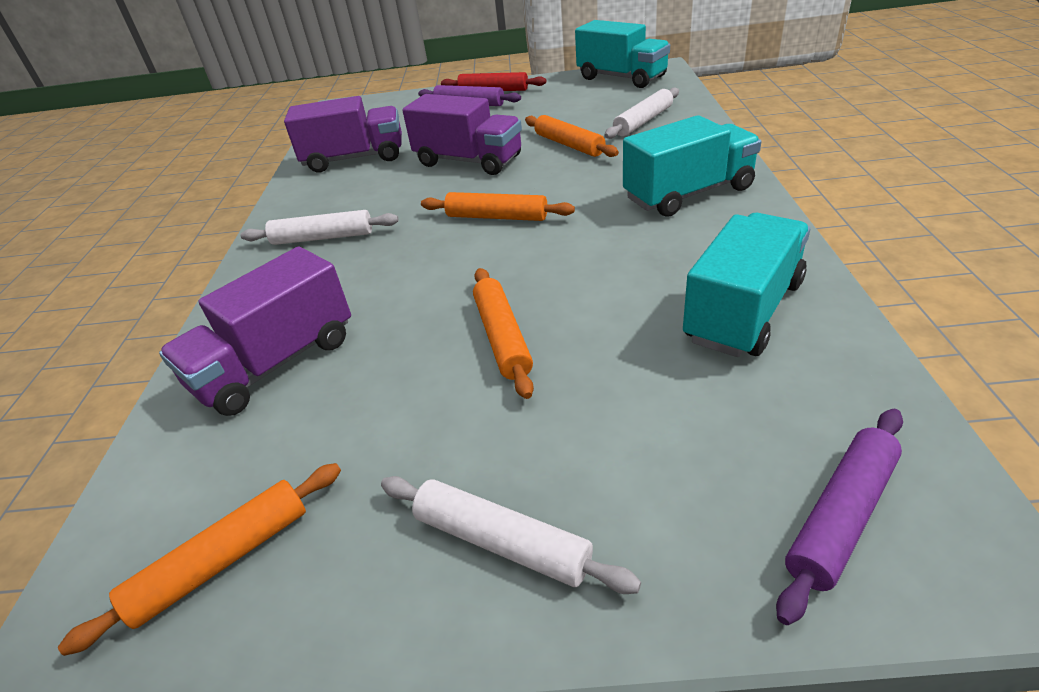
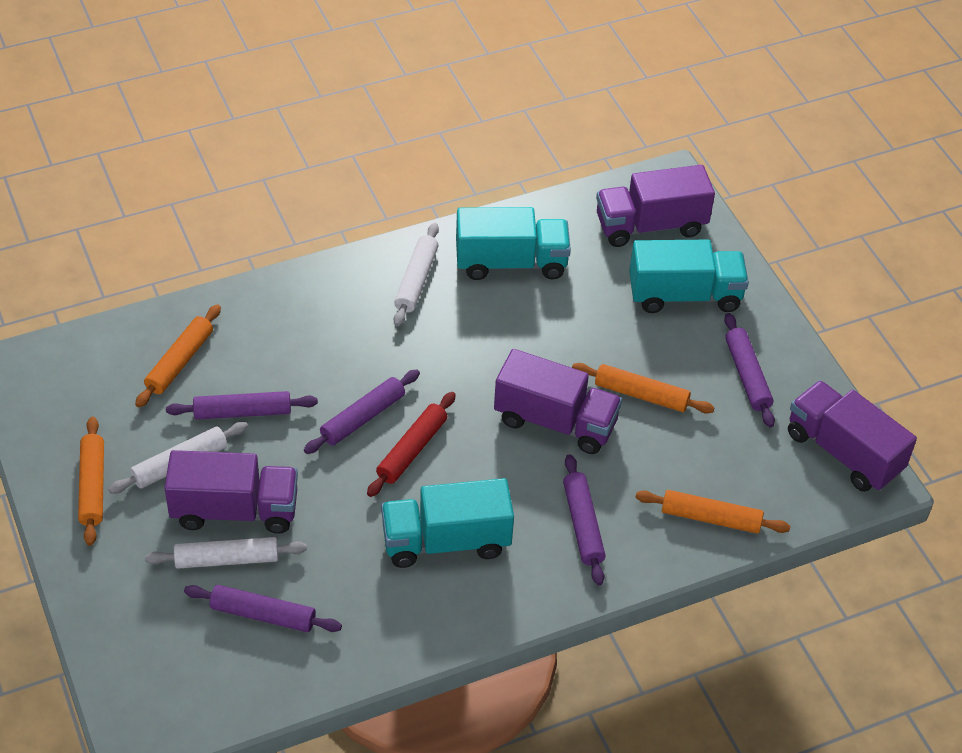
purple rolling pin: [418,85,521,106] [776,409,903,625] = 2 -> [166,391,318,420] [184,585,342,632] [304,370,420,454] [563,454,605,585] [724,313,775,427] = 5
purple truck: [159,246,351,416] [284,96,402,172] [402,94,522,175] = 3 -> [164,450,298,534] [494,349,622,454] [596,165,715,247] [788,380,917,492] = 4

